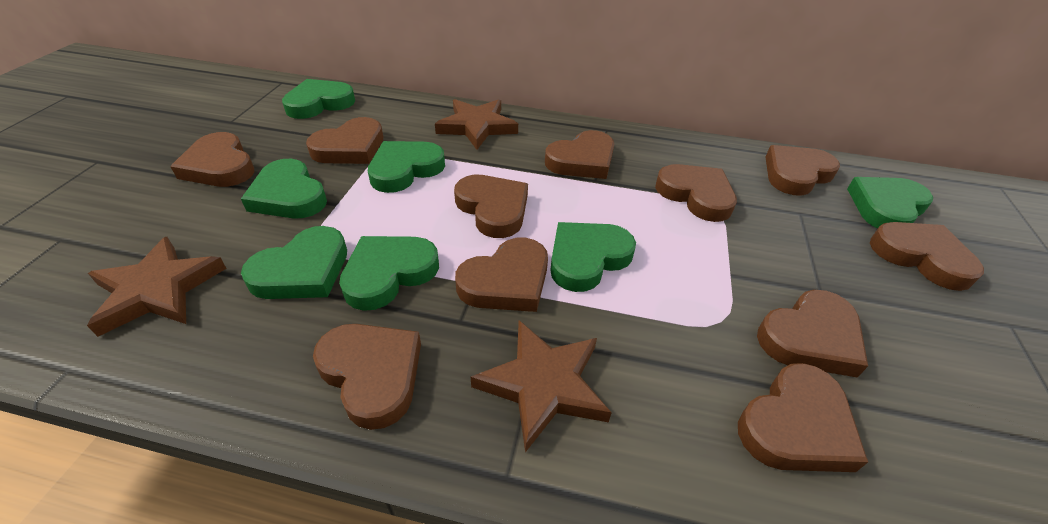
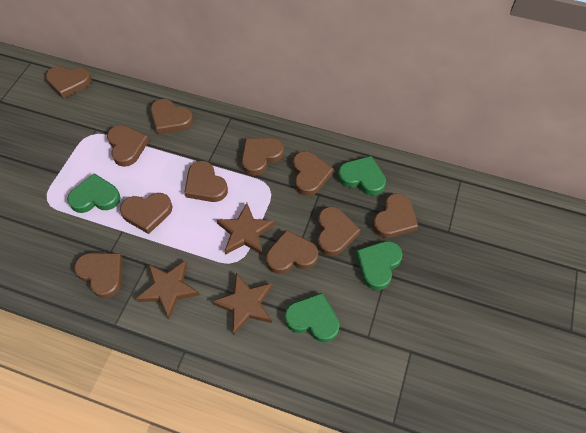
green heart: [241,159,327,219] [241,226,347,299] [282,79,355,119] [339,236,439,311] [368,141,445,193] [550,222,636,292] [847,177,933,228] = 7 -> [67,173,120,213] [285,293,340,343] [338,156,386,196] [356,241,403,290] = 4

